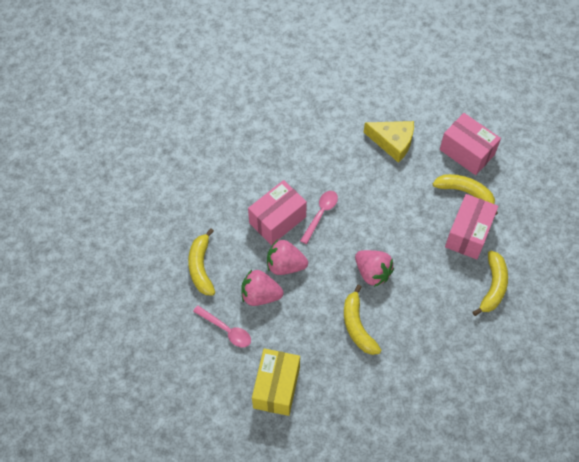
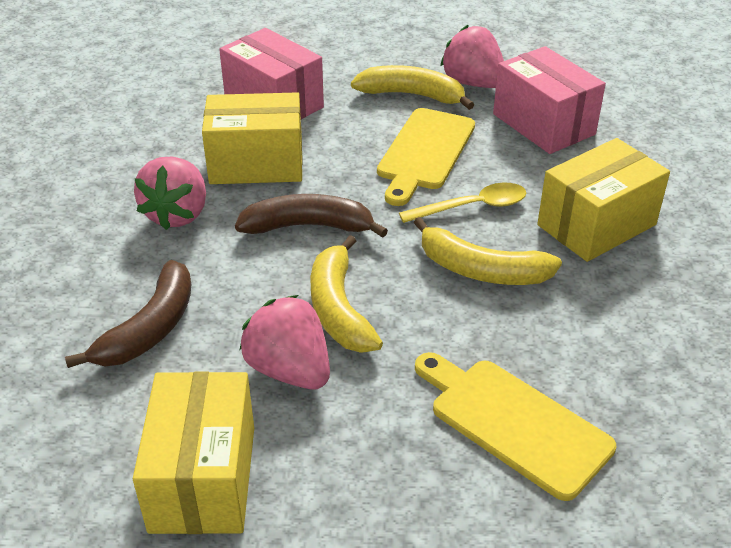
brown banana: none = 0 -> [65,260,191,368] [235,194,388,238] = 2
pink box: [248,180,307,245] [440,113,501,175] [445,194,498,259] = 3 -> [219,28,324,119] [493,46,606,154] = 2
pink spoon: [193,306,251,347] [300,191,338,244] = 2 -> none = 0
yellow banana: [188,228,215,295] [344,284,381,355] [433,174,498,215] [472,251,508,316] = 4 -> [311,235,383,353] [351,65,474,110] [413,217,562,285] = 3
yellow box: [252,348,300,416] = 1 -> [133,371,254,534] [202,92,303,184] [537,138,670,262] = 3
yellow cheese: [364,121,414,163] = 1 -> none = 0
yellow cutting board: none = 0 -> [377,108,475,206] [415,352,616,501] = 2
yellow spoon: none = 0 -> [399,182,526,223] = 1

